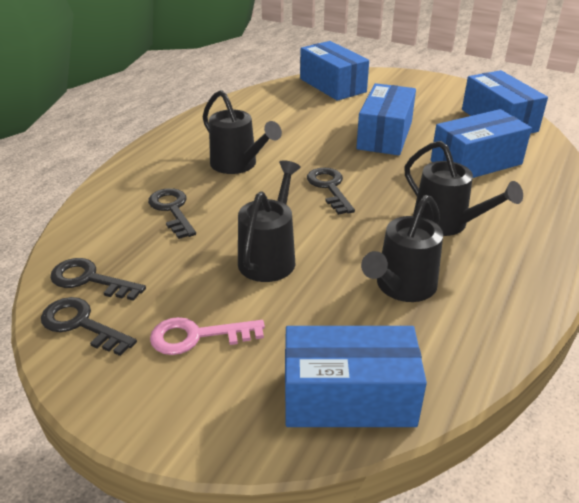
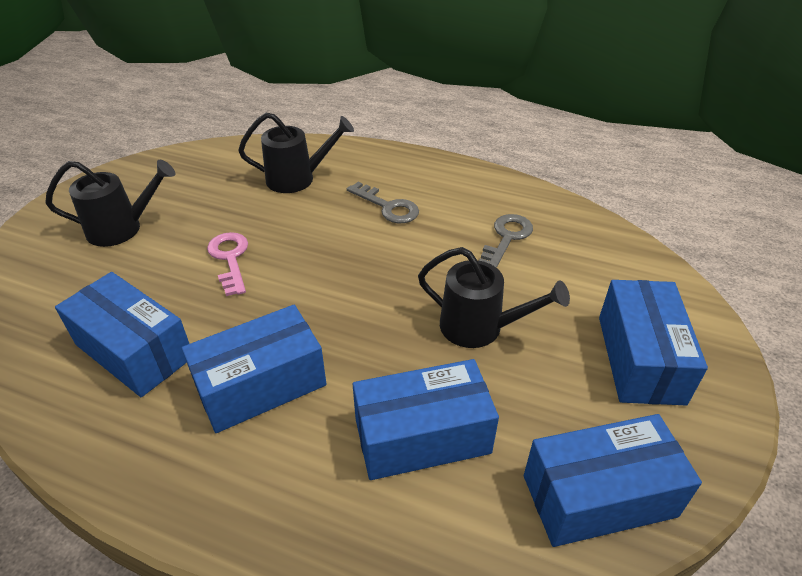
black key: [41,297,137,356] [50,258,146,301] [148,188,196,239] [307,167,355,215] = 4 -> none = 0
black watering can: [203,90,282,174] [238,160,301,282] [361,195,443,302] [404,141,523,236] = 4 -> [45,160,175,247] [238,113,354,193] [418,247,570,348] = 3
grey key: none = 0 -> [347,182,419,223] [479,214,533,268] = 2

